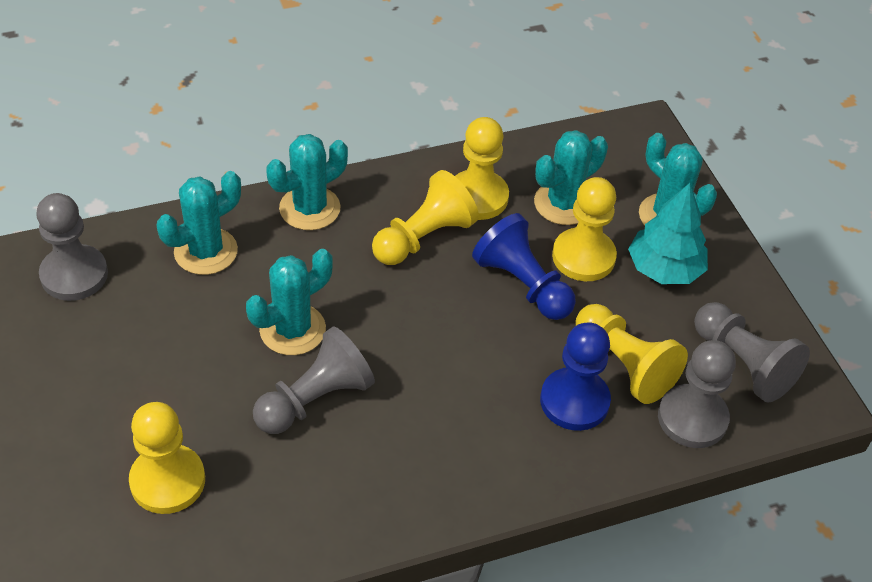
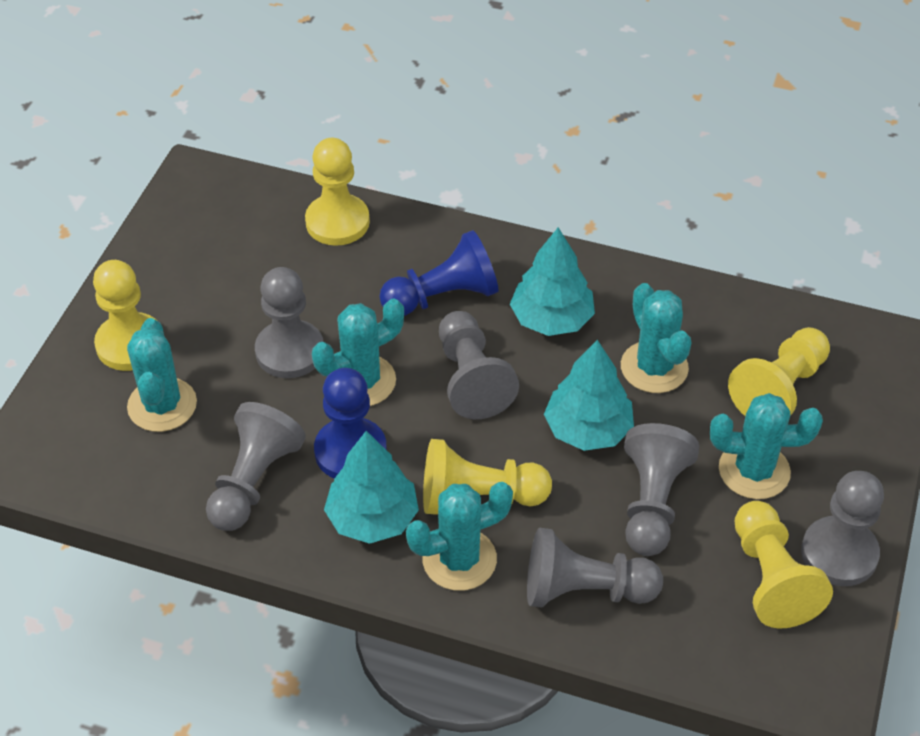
grey pawn: [36,193,108,301] [253,327,375,434] [658,340,736,448] [694,302,810,402] = 4 -> [206,402,306,531] [255,267,323,378] [439,311,519,419] [527,528,663,608] [624,423,699,556] [801,471,884,586] = 6
turquoise tree: [628,183,708,284] = 1 -> [324,431,419,544] [510,227,595,336] [544,340,634,451] = 3

